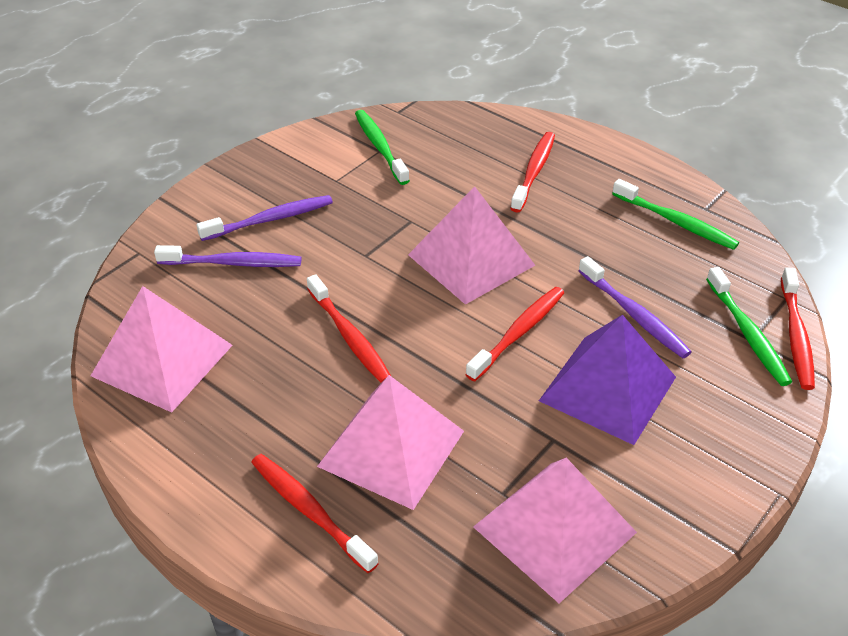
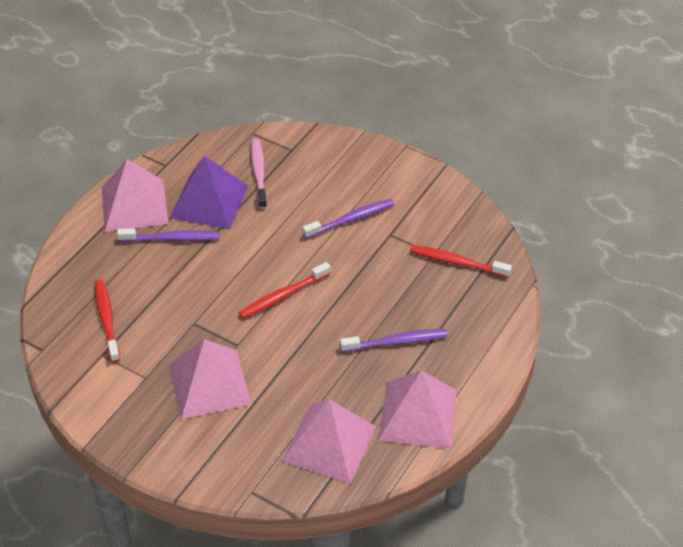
green toothbrush: [355,110,410,185] [612,179,739,250] [706,267,792,386] = 3 -> none = 0
pink toothbrush: none = 0 -> [251,138,267,209] = 1
red toothbrush: [251,454,379,573] [307,274,392,383] [465,287,564,381] [510,132,555,213] [781,267,815,390] = 5 -> [95,279,120,363] [239,262,331,319] [410,245,512,278] = 3

